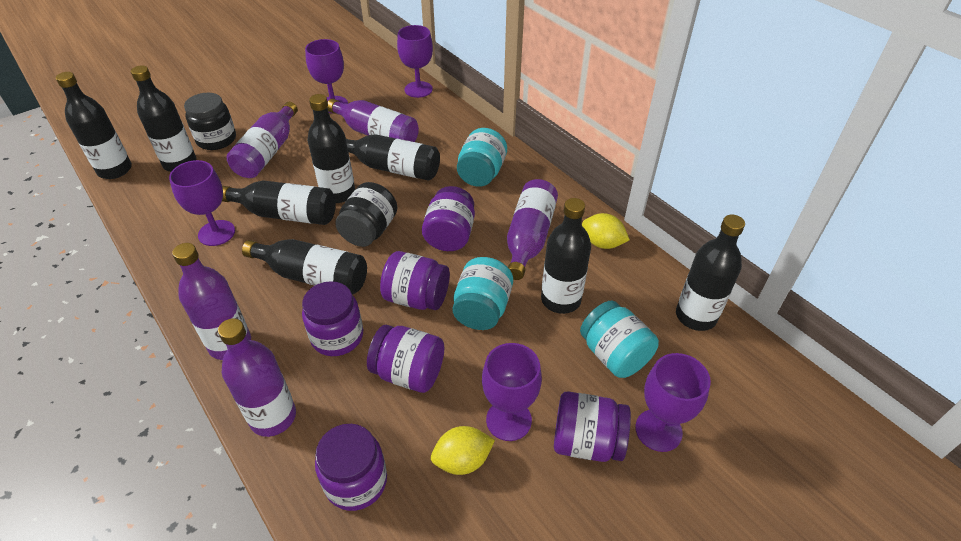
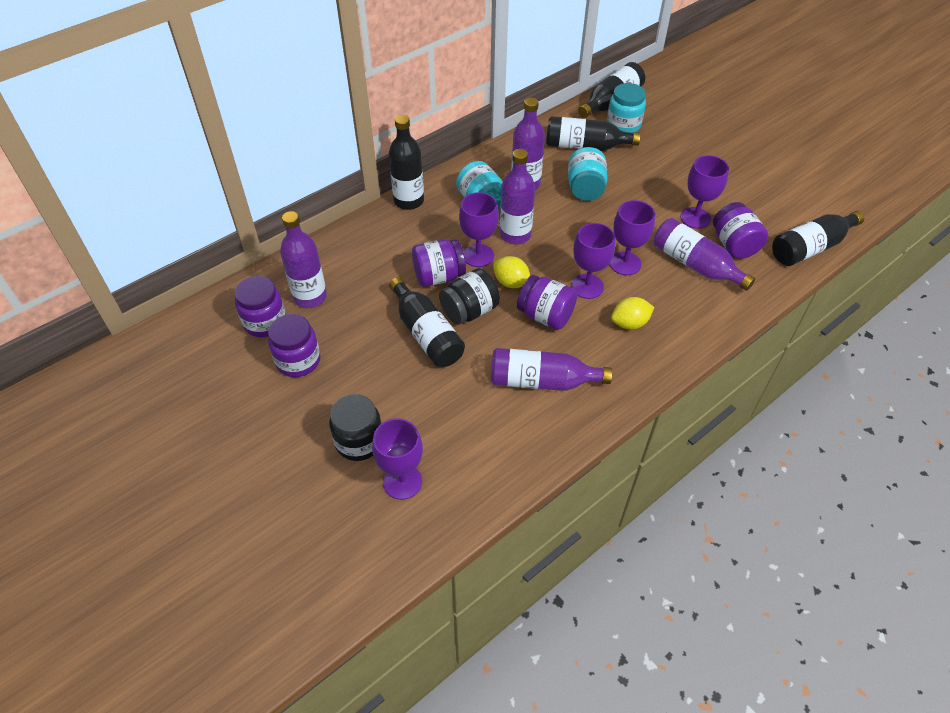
black bottle: [56,72,132,179] [131,65,196,172] [222,181,336,225] [242,239,367,295] [307,94,355,203] [346,134,440,181] [541,198,591,314] [676,214,745,331] = 8 -> [389,115,424,210] [389,277,465,367] [546,116,641,151] [578,62,645,118] [772,211,864,266] = 5
purple jar: [302,281,363,356] [315,424,387,511] [367,325,444,393] [380,251,450,310] [422,186,475,251] [554,391,631,462] = 6 -> [234,276,286,337] [268,314,320,377] [412,239,466,287] [517,275,577,330] [713,202,768,259] = 5

